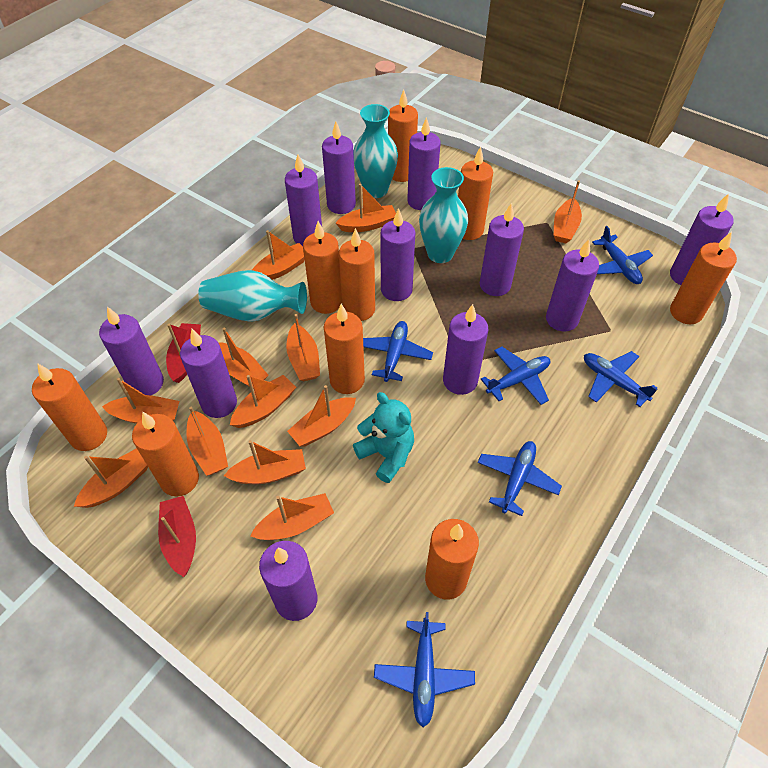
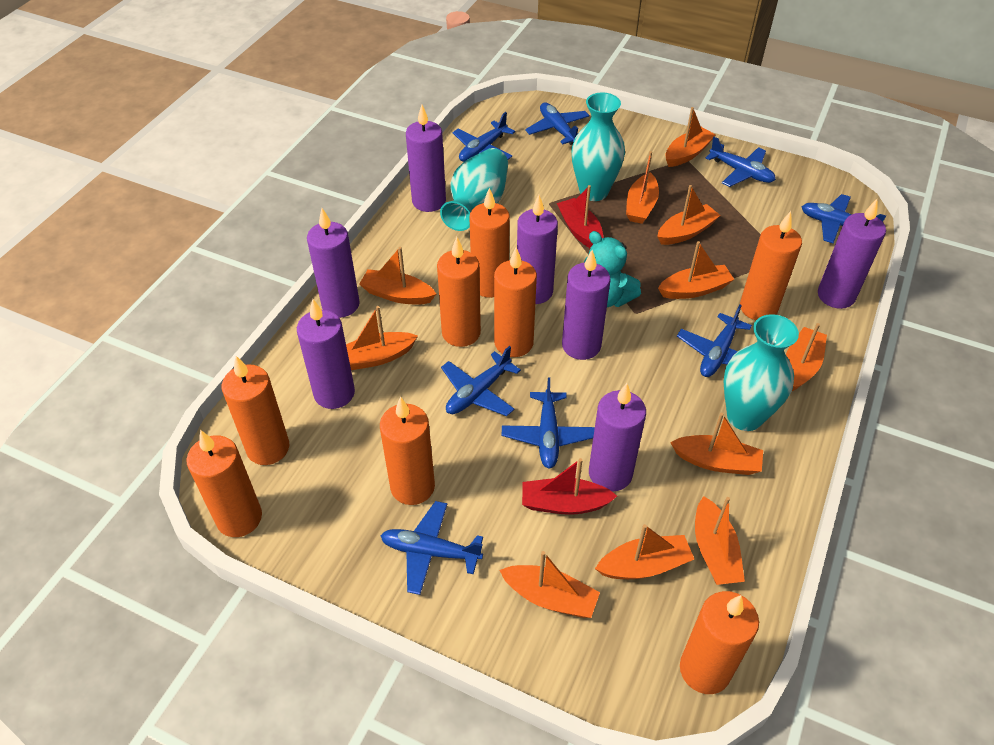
blue plane: [363,321,433,382] [374,612,475,727] [477,441,562,516] [481,346,550,405] [584,351,658,407] [592,226,653,284] = 6 -> [381,501,483,595] [441,346,521,416] [453,112,515,162] [502,378,595,469] [525,103,590,145] [677,304,752,377] [706,137,776,187] [801,194,886,243] = 8
orange boat: [74,448,148,508] [102,378,180,424] [186,407,228,476] [218,328,269,389] [224,440,306,484] [230,375,296,428] [250,493,334,540] [252,230,305,280] [286,314,320,381] [287,385,356,446] [336,184,396,232] [554,180,582,243] = 12 -> [346,306,418,370] [359,247,436,304] [499,551,600,618] [595,524,694,579] [626,151,659,224] [657,185,721,245] [658,241,735,299] [666,107,716,167] [670,413,763,475] [695,496,745,585] [786,323,827,391] = 11
orange candle: [32,363,107,451] [132,412,199,496] [303,221,342,314] [324,304,365,394] [339,228,375,321] [388,89,418,182] [425,519,479,600] [458,146,493,240] [670,232,737,324] = 9 -> [186,430,262,537] [222,356,289,465] [380,396,435,505] [437,237,481,347] [469,188,510,298] [494,247,537,357] [680,591,759,694] [740,211,802,320] = 8
purple candle: [99,306,164,395] [180,329,237,418] [259,541,317,621] [285,155,322,246] [322,121,356,214] [380,208,415,301] [407,117,440,210] [443,304,488,395] [480,203,524,296] [546,239,599,331] [670,194,733,285] = 11 -> [297,299,355,409] [307,208,360,318] [406,105,446,212] [517,195,558,304] [562,250,610,360] [589,383,646,492] [818,199,886,309] = 7

